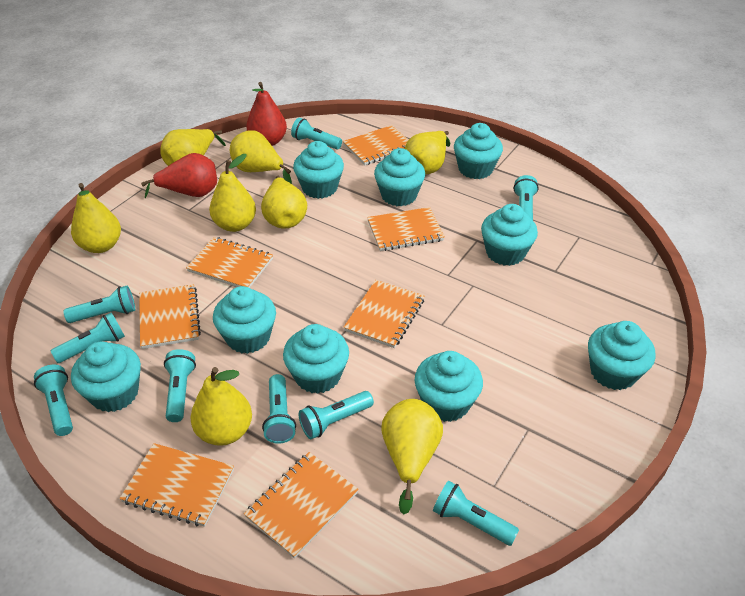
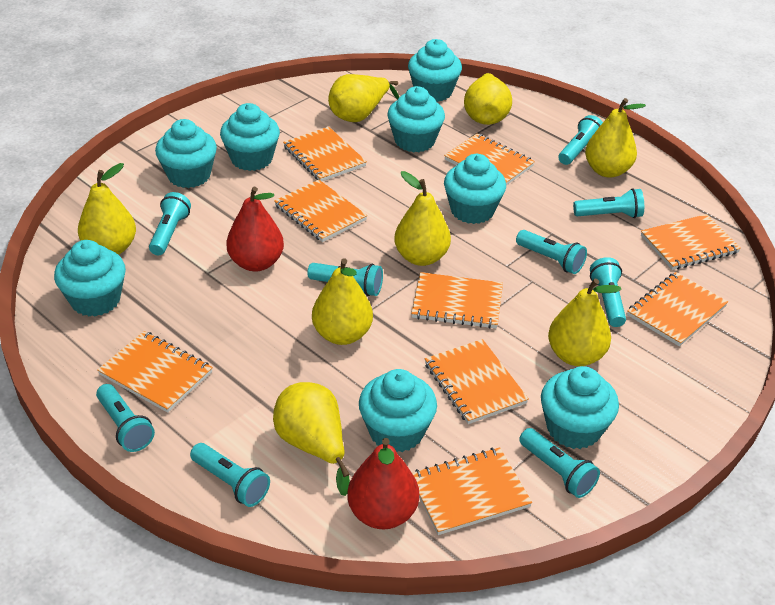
orange notebook: [120,443,234,527] [139,284,201,349] [186,237,273,288] [244,452,359,559] [343,125,408,165] [343,280,425,348] [367,207,445,251] = 7 -> [97,331,213,413] [274,179,367,242] [283,127,367,181] [411,272,503,329] [412,447,532,535] [425,339,529,424] [444,133,535,185] [627,272,728,346] [641,214,741,270] = 9
turquoise cupcake: [71,341,141,412] [213,286,276,354] [283,324,349,394] [293,141,344,199] [374,148,425,206] [415,351,483,422] [454,123,503,179] [481,204,538,266] [588,321,656,390] = 9 -> [54,240,126,317] [155,119,217,188] [220,103,280,171] [359,369,437,452] [387,86,445,152] [408,39,462,102] [444,154,506,224] [541,366,619,449] = 8

